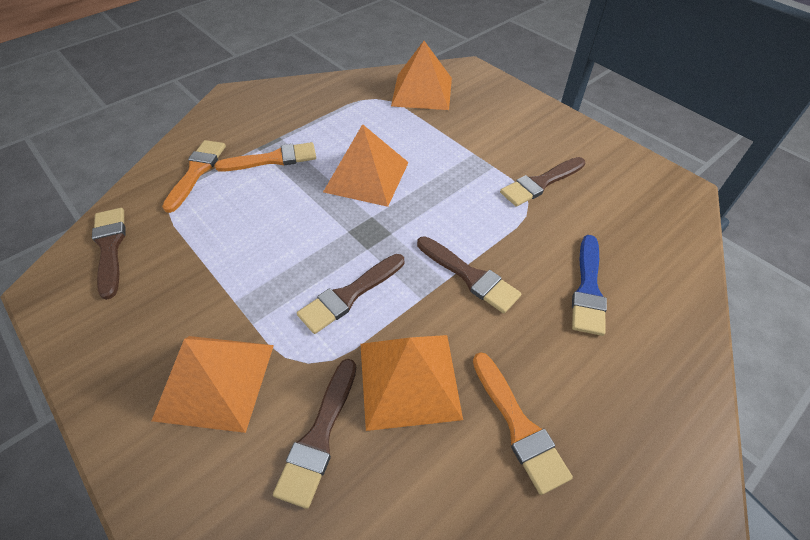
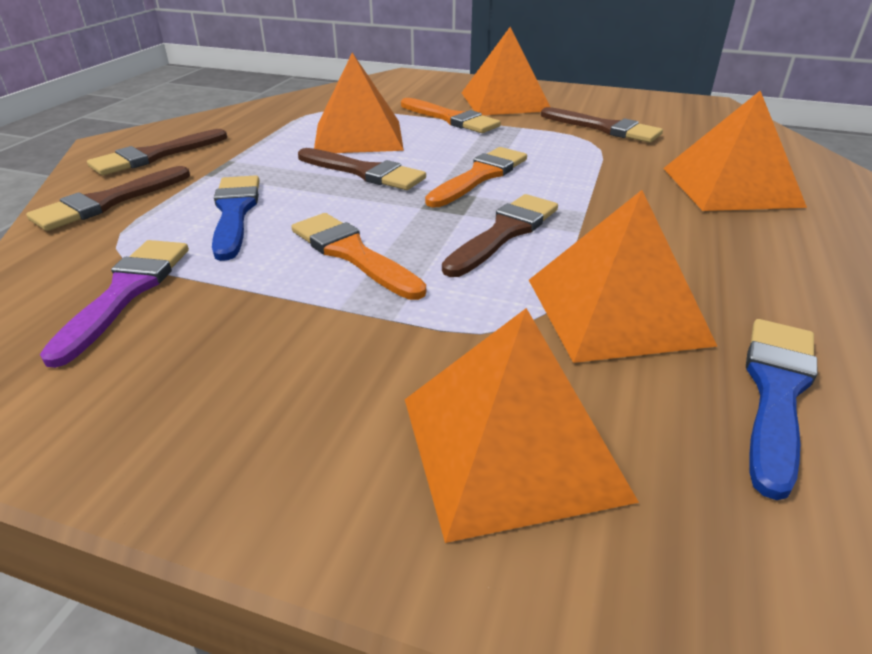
blue brush: [572,235,607,336] = 1 -> [212,175,260,261] [746,319,817,500] = 2
orange pyramid: [151,336,274,433] [323,124,409,207] [360,335,463,431] [391,41,452,110] = 4 -> [314,53,404,153] [405,308,639,543] [462,27,550,115] [529,190,718,363] [663,91,807,211] = 5
purple brush: none = 0 -> [40,240,189,368] = 1

